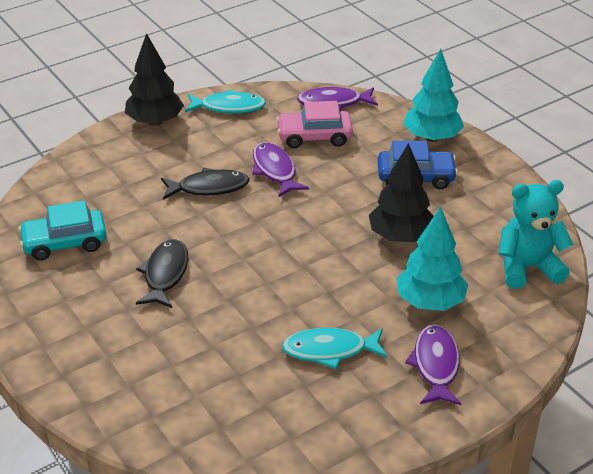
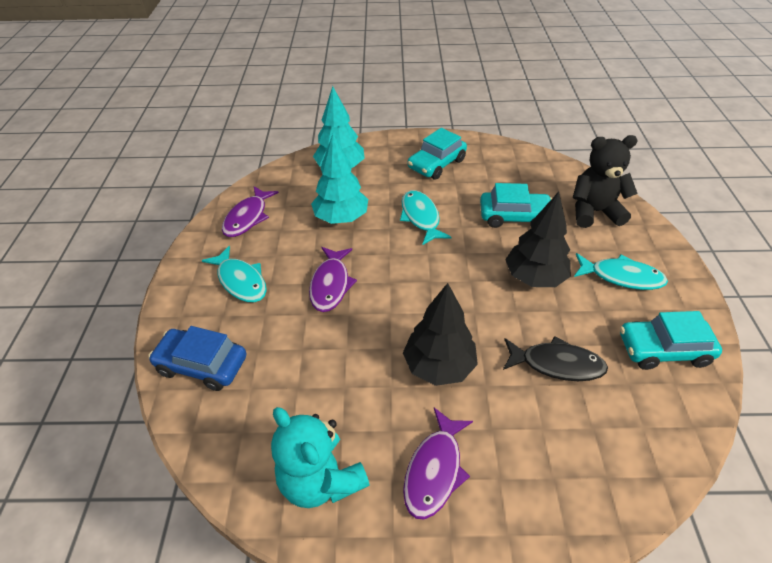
black fish: [136,239,189,308] [161,168,250,200] = 2 -> [503,336,608,381] = 1
black teddy bear: none = 0 -> [573,135,638,228] = 1
pink car: [276,101,353,149] = 1 -> none = 0
turquoise car: [18,201,107,261] = 1 -> [408,128,467,180] [480,183,552,228] [620,311,722,370] = 3
turquoise fish: [185,89,266,113] [282,328,388,369] = 2 -> [202,246,267,302] [400,190,451,245] [574,253,668,290] = 3

